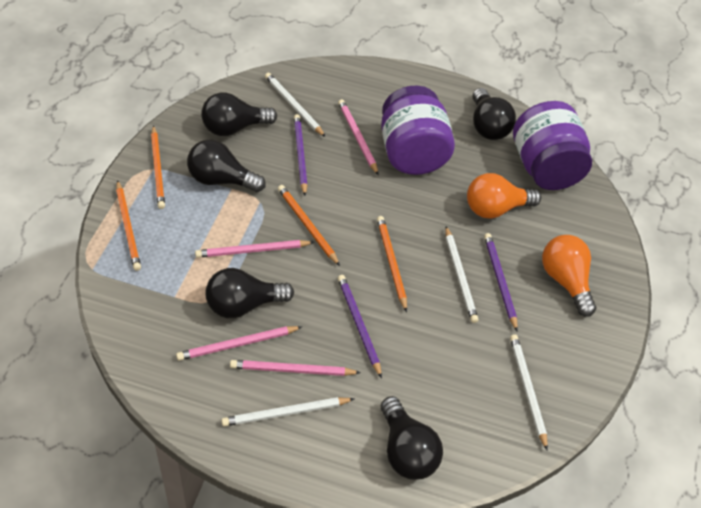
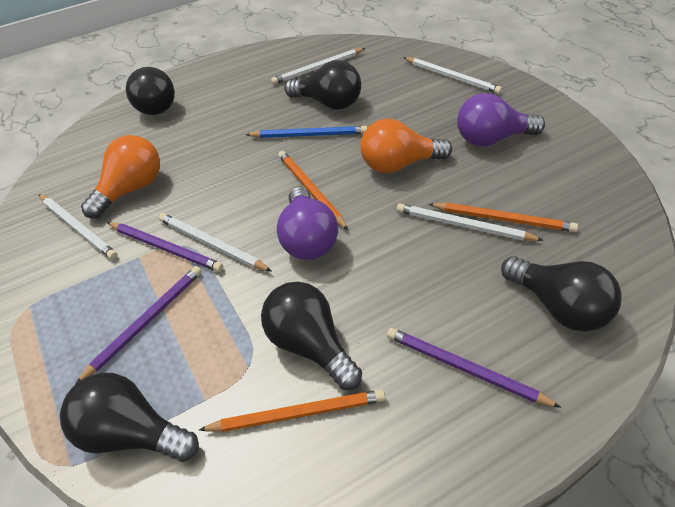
blue pencil: none = 0 -> [245,126,367,138] = 1
orange pencil: [116,180,141,271] [151,125,165,209] [278,185,340,266] [377,216,407,312] = 4 -> [199,390,385,432] [278,151,348,230] [428,203,578,232] = 3
pink pencil: [176,326,302,361] [195,240,314,258] [230,360,361,376] [338,99,378,175] = 4 -> none = 0
purple jar: [381,85,455,175] [513,101,592,190] = 2 -> none = 0
purple light bulb: none = 0 -> [277,187,338,260] [457,93,545,147] = 2
white pencil: [221,397,354,426] [265,73,325,137] [445,226,478,323] [510,334,548,450] = 4 -> [39,194,118,260] [159,213,272,272] [271,48,365,85] [397,203,544,241] [403,57,502,94] = 5

